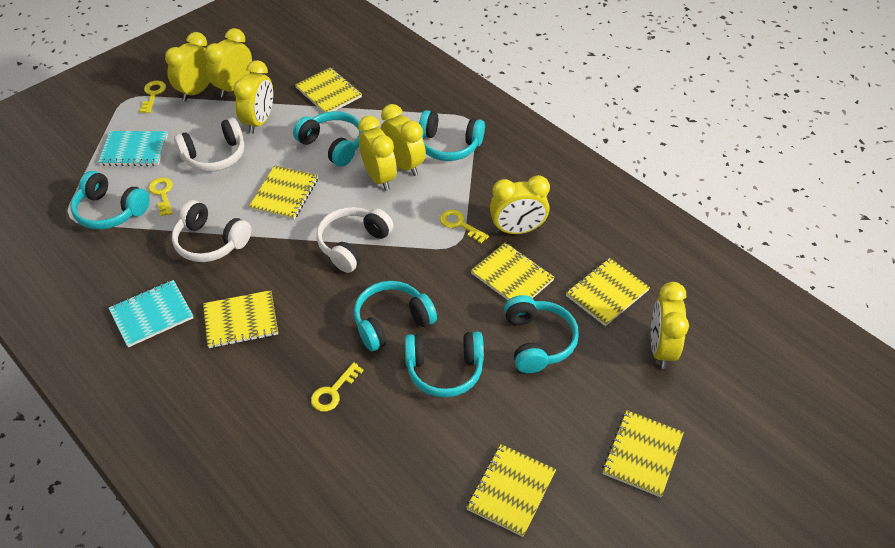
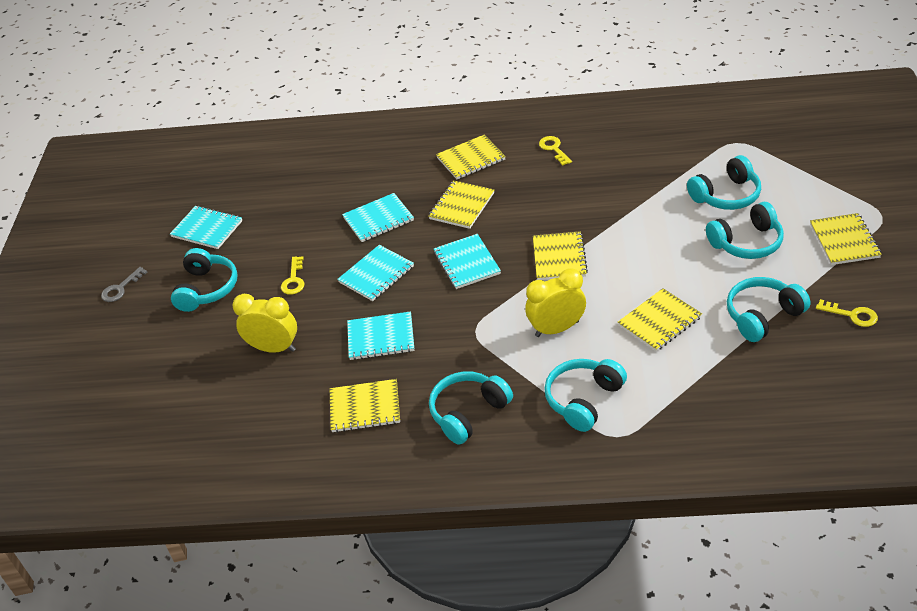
grey key: none = 0 -> [101,267,147,302] = 1
turquoise notebook: [98,131,168,166] [109,280,194,347] = 2 -> [170,206,242,249] [337,245,414,301] [342,193,414,242] [347,311,414,360] [434,234,501,289] = 5
white headphones: [172,200,251,262] [174,118,244,172] [316,207,394,273] = 3 -> none = 0
yellow clock: [165,32,210,101] [205,28,252,98] [233,60,273,134] [358,116,397,191] [380,104,426,176] [490,175,550,234] [651,282,689,369] = 7 -> [233,294,297,353] [525,268,586,337] = 2
yellow key: [140,81,166,113] [148,177,173,216] [311,362,364,412] [440,210,489,243] = 4 -> [281,256,304,295] [539,136,572,166] [816,299,878,327] = 3
yellow notebook: [203,290,278,348] [249,165,318,220] [295,67,362,113] [466,444,556,537] [470,243,555,300] [566,258,650,326] [602,410,684,497] = 7 -> [330,379,400,433] [429,180,494,229] [436,135,506,179] [533,231,588,280] [618,288,702,351] [810,213,882,265] = 6

